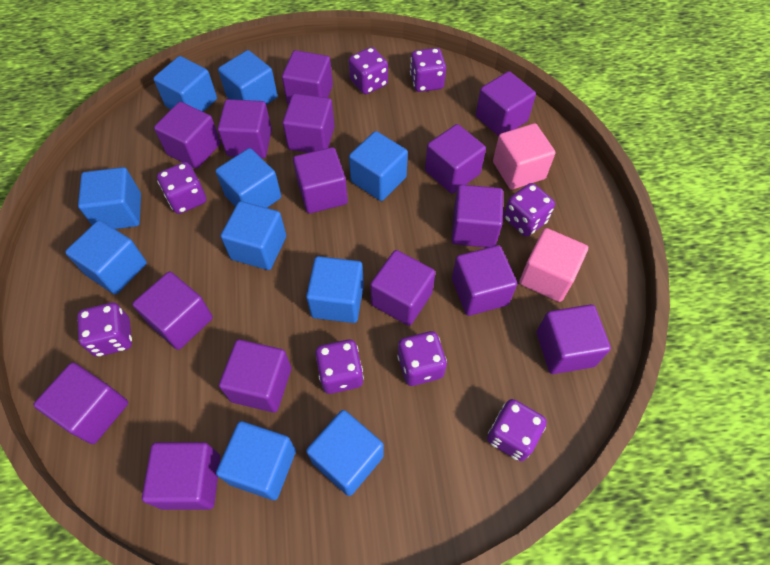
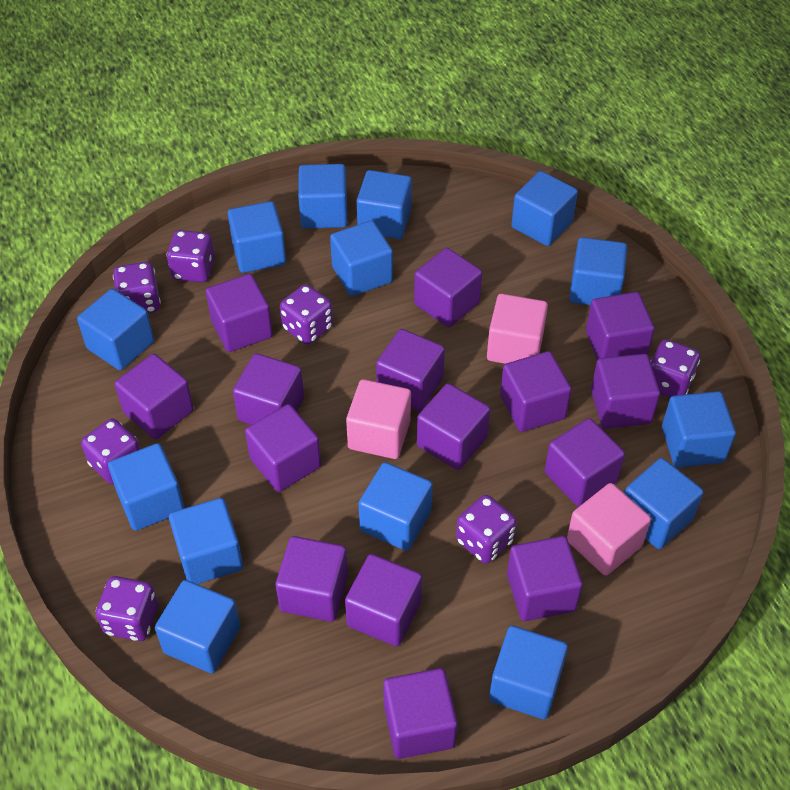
blue cube: [65,220,147,295] [78,167,141,229] [153,56,217,112] [215,148,281,208] [216,421,296,500] [218,50,278,105] [220,201,286,270] [306,256,364,323] [306,410,384,496] [349,131,408,201] = 10 -> [77,289,154,370] [108,443,185,531] [155,580,241,673] [169,498,243,584] [228,201,286,273] [298,164,347,228] [330,220,393,296] [356,170,412,239] [359,462,433,551] [489,626,568,720] [511,171,578,246] [569,237,627,305] [625,458,704,549] [662,391,736,468] = 14
pink cube: [493,123,555,190] [519,228,588,302] = 2 -> [346,379,411,459] [487,294,548,364] [567,483,651,576] = 3
purple dice: [77,303,132,357] [157,162,206,214] [315,339,364,394] [349,47,388,94] [397,331,447,386] [410,48,446,92] [487,399,547,461] [504,183,555,236] = 8 -> [81,418,140,484] [96,576,158,641] [113,262,161,313] [167,230,215,283] [280,284,333,345] [456,495,517,564] [650,339,700,398] = 7

